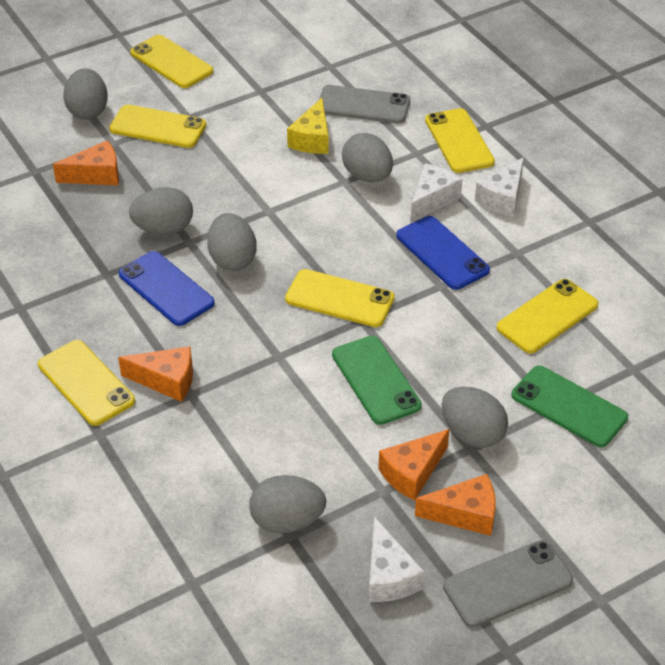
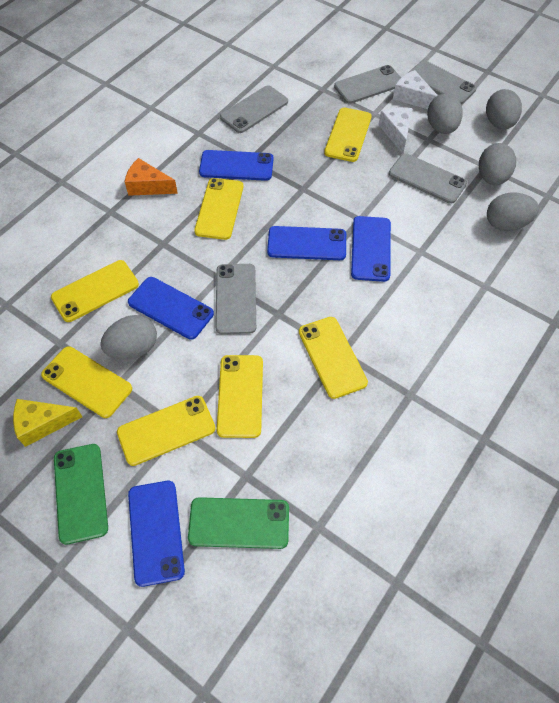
blue phone: [119,251,215,326] [396,216,490,290] = 2 -> [128,277,214,340] [128,481,185,587] [199,150,274,181] [267,226,346,260] [351,216,391,282] = 5
grey egg: [63,69,108,120] [129,187,193,235] [207,213,257,271] [249,475,326,533] [342,133,393,182] [442,387,508,448] = 6 -> [100,315,157,359] [427,94,463,134] [479,143,516,185] [486,89,522,129] [487,192,539,231] = 5
grey phone: [319,85,410,123] [443,540,573,627] = 2 -> [215,264,256,334] [220,85,288,133] [334,65,401,104] [389,153,467,204] [408,60,477,104] = 5
orange cheese: [53,140,119,185] [118,347,193,402] [378,429,450,500] [415,474,496,536] = 4 -> [125,158,178,196] = 1
white cheese: [369,517,424,602] [410,163,462,223] [475,157,524,216] = 3 -> [379,107,413,154] [393,70,438,109] = 2
yellow phone: [38,340,135,426] [109,104,206,148] [130,35,213,88] [285,269,395,327] [425,108,495,173] [497,279,599,354] = 6 -> [41,346,132,418] [51,260,139,322] [117,396,216,466] [194,178,243,240] [217,355,263,438] [299,317,368,399] [324,108,372,162] = 7

